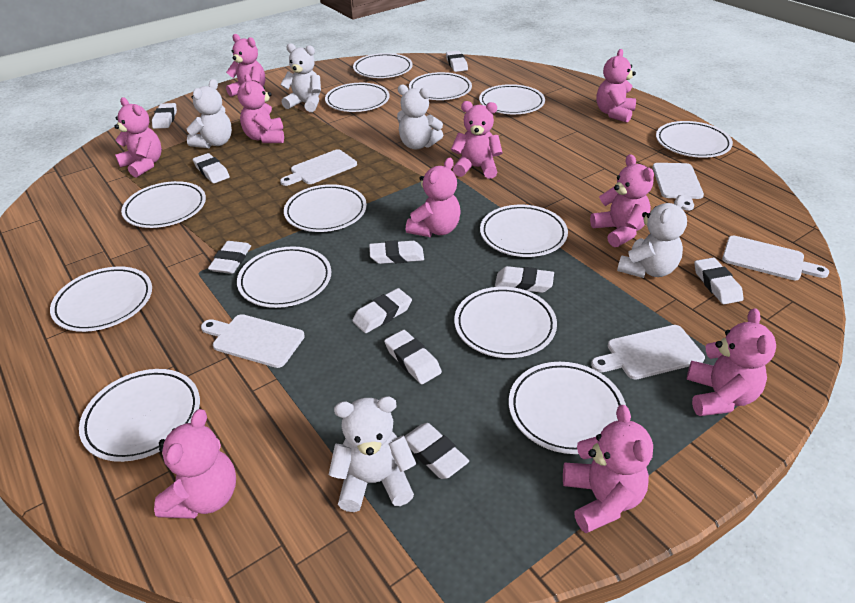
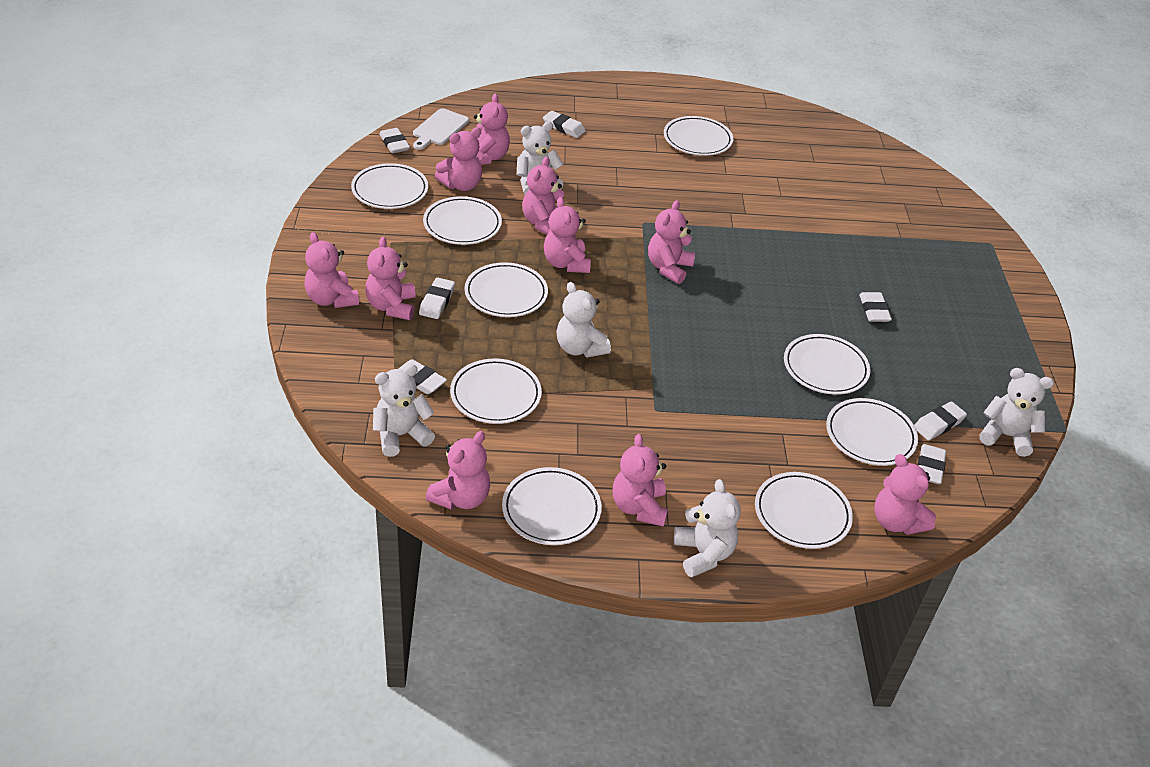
white cutting board: [201,314,305,368] [280,149,357,186] [591,325,705,380] [653,163,704,211] [722,236,829,280] = 5 -> [413,108,469,150] = 1
white eraser: [152,103,177,129] [193,153,230,183] [208,241,251,274] [352,288,412,333] [369,240,424,264] [384,330,442,384] [404,423,469,479] [446,51,468,72] [495,266,554,293] [694,258,743,304] = 10 -> [379,128,410,153] [398,359,447,394] [419,278,455,319] [543,111,586,138] [859,292,892,322] [914,401,967,440] [918,444,946,484] = 7
white plate: [50,266,152,332] [79,369,200,462] [121,181,206,228] [237,247,331,308] [284,184,367,232] [325,83,390,112] [353,53,413,78] [409,72,472,100] [454,287,557,358] [479,84,545,114] [480,205,568,257] [509,362,626,454] [656,121,733,158] = 13 -> [351,163,428,209] [423,196,502,245] [450,358,542,424] [464,262,548,317] [502,467,602,545] [664,116,733,156] [755,472,853,549] [784,334,871,395] [826,398,918,466] = 9

